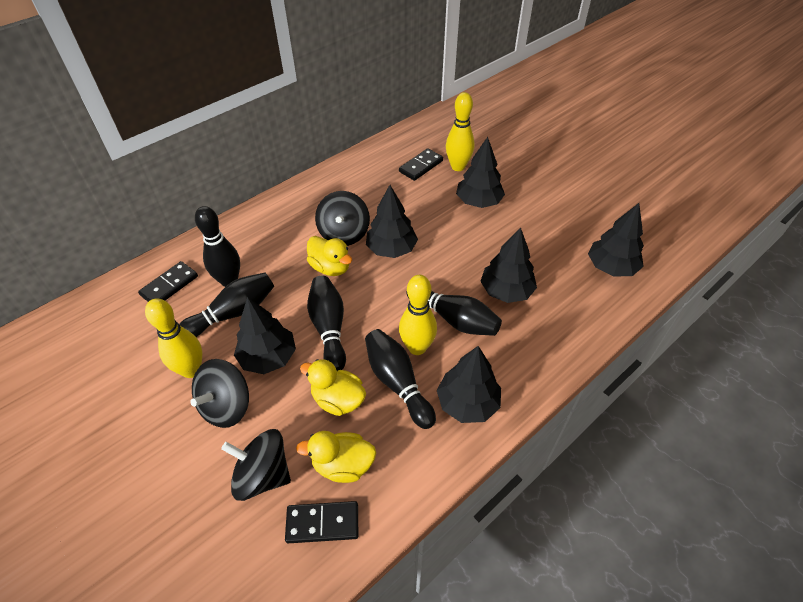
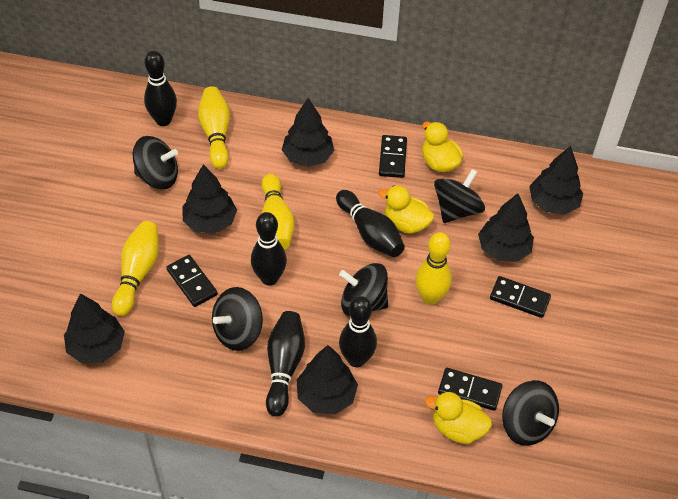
black domino: [138,261,198,302] [285,501,358,543] [399,148,443,181] = 3 -> [166,255,218,307] [379,135,407,178] [438,368,502,411] [490,276,551,318] = 4
black spinning top: [190,359,249,428] [221,429,291,501] [315,191,370,246] = 3 -> [133,136,178,189] [212,287,263,351] [339,263,388,316] [434,169,485,223] [502,380,559,446] = 5
yellow bowling pin: [145,298,202,378] [399,275,437,355] [446,92,475,171] = 3 -> [112,221,159,316] [198,86,230,169] [261,174,295,250] [415,232,452,305] = 4

